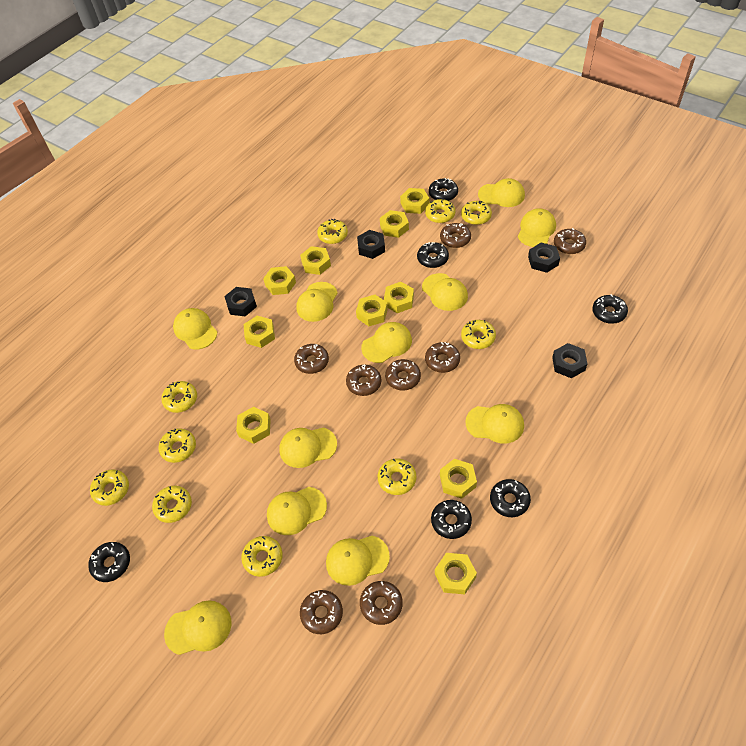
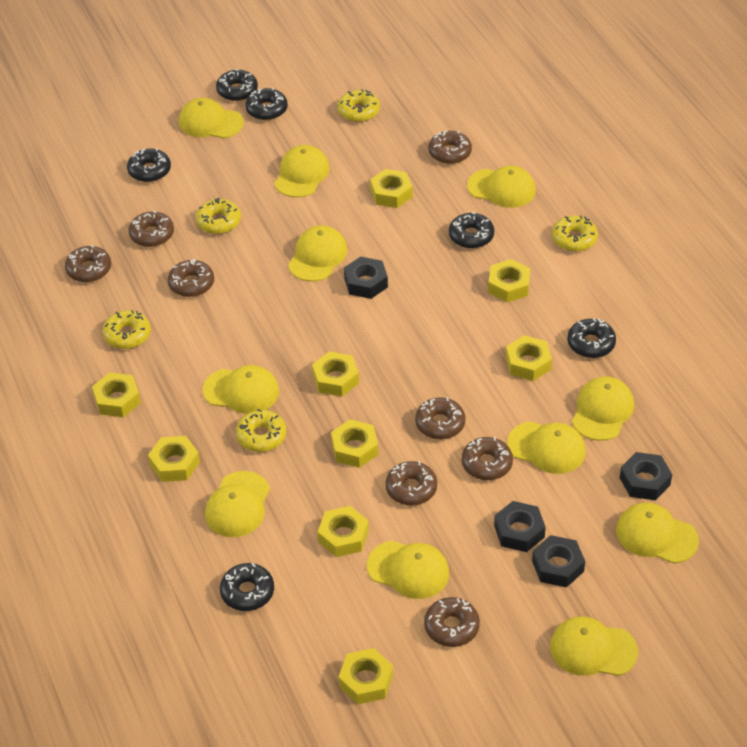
yellow donut: [90,469,129,506] [152,486,192,523] [158,429,196,463] [161,381,197,413] [241,536,283,577] [317,219,348,244] [378,458,416,495] [425,199,456,223] [461,201,492,225] [461,320,496,349] = 10 -> [102,310,151,349] [196,198,241,234] [236,409,286,452] [338,89,380,122] [552,216,598,251] = 5
yellow nut: [236,407,271,444] [244,316,275,348] [263,266,296,295] [300,246,331,275] [356,295,388,326] [380,210,409,238] [384,282,414,313] [400,188,429,214] [435,553,477,595] [440,459,477,499] = 10 -> [92,372,141,417] [148,436,200,482] [312,351,359,397] [318,506,369,557] [331,419,379,468] [338,648,393,704] [370,169,412,208] [488,259,530,302] [506,335,552,381] = 9

